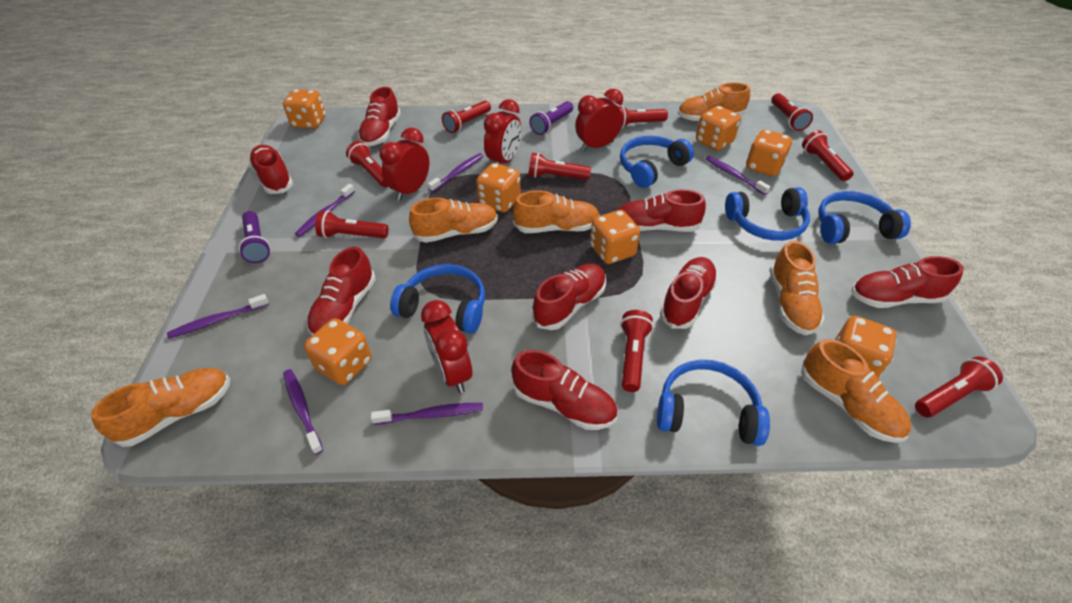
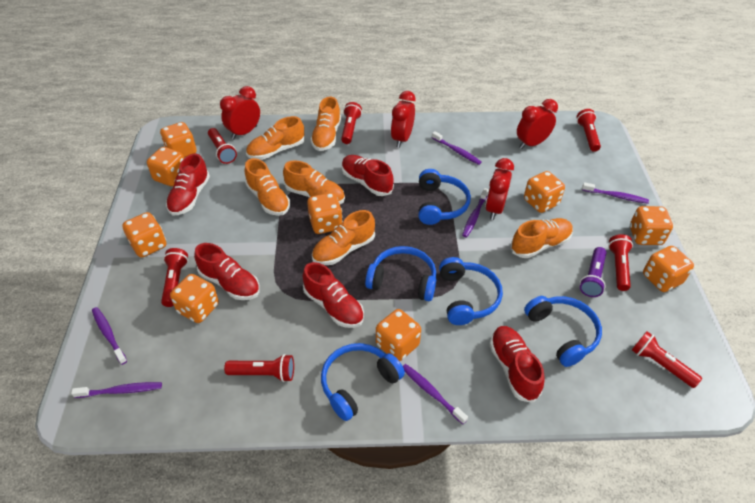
orange dice: [283,89,326,129] [304,318,372,385] [476,163,521,213] [590,210,640,264] [696,106,741,151] [746,130,792,176] [835,316,897,378] = 7 -> [122,212,166,257] [147,147,184,186] [160,122,196,158] [170,274,219,323] [307,193,343,234] [376,309,421,361] [524,171,565,213] [630,206,673,245] [643,246,694,292] = 9
purple flashlight: [239,211,270,263] [529,101,573,135] = 2 -> [580,247,606,297] = 1
red flashlight: [315,211,389,238] [346,141,388,187] [442,101,491,133] [529,153,591,180] [618,105,668,129] [620,310,653,392] [771,93,813,131] [802,130,853,181] [915,357,1003,417] = 9 -> [161,248,188,307] [208,128,237,164] [224,354,294,382] [341,102,362,144] [577,109,601,152] [608,234,633,291] [632,331,702,388] = 7
red shoe: [249,145,293,194] [307,247,376,336] [358,87,401,146] [511,350,617,430] [532,264,606,330] [618,189,706,232] [660,257,718,329] [851,256,964,308] = 8 -> [166,154,210,216] [194,243,260,300] [303,262,364,328] [342,155,394,196] [490,326,545,403] = 5

